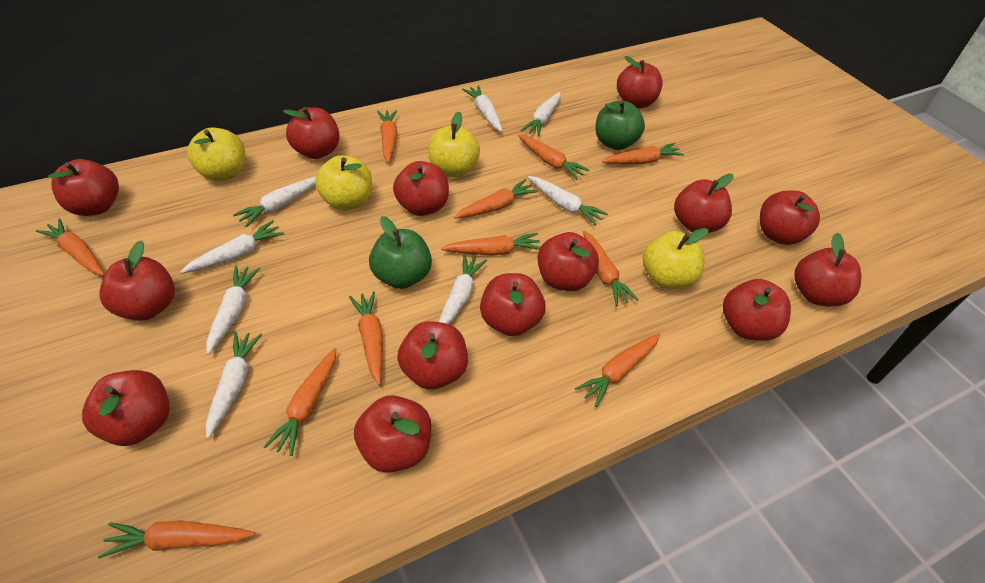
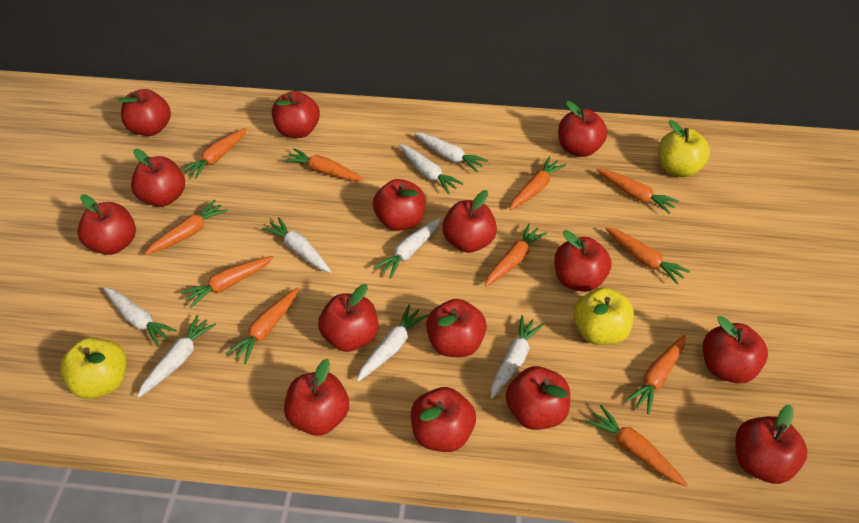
green apple: [369,216,432,289] [595,100,645,150] = 2 -> none = 0
red apple: [48,159,119,216] [82,370,170,446] [99,240,175,321] [283,107,340,159] [354,395,431,473] [393,161,449,216] [397,321,468,390] [480,273,545,336] [538,232,599,291] [617,56,663,108] [674,174,734,233] [723,279,791,341] [760,191,820,245] [794,232,861,306] = 14 -> [78,194,136,255] [118,89,171,136] [131,149,185,207] [272,91,320,138] [284,359,349,436] [318,284,378,352] [373,179,426,231] [411,387,476,452] [426,299,487,357] [442,190,497,253] [506,366,570,430] [554,230,611,292] [558,101,608,157] [703,316,768,383] [735,405,807,484] = 15
yellow apple: [187,127,245,181] [315,155,372,210] [428,112,480,177] [643,228,708,289] = 4 -> [60,337,127,399] [573,287,634,345] [658,120,710,177] = 3

